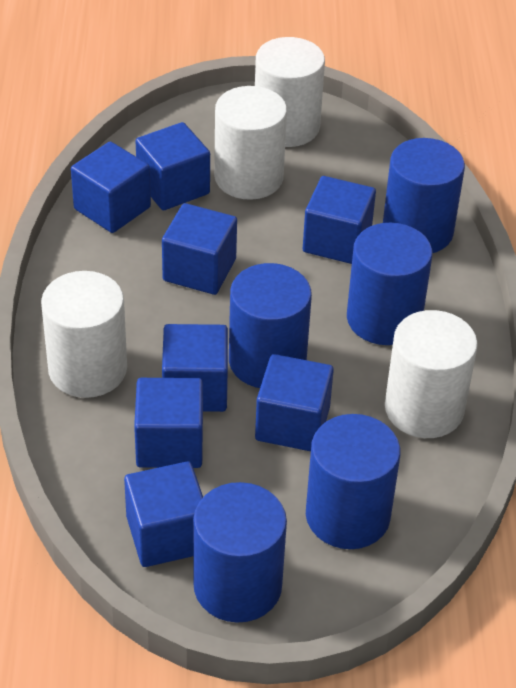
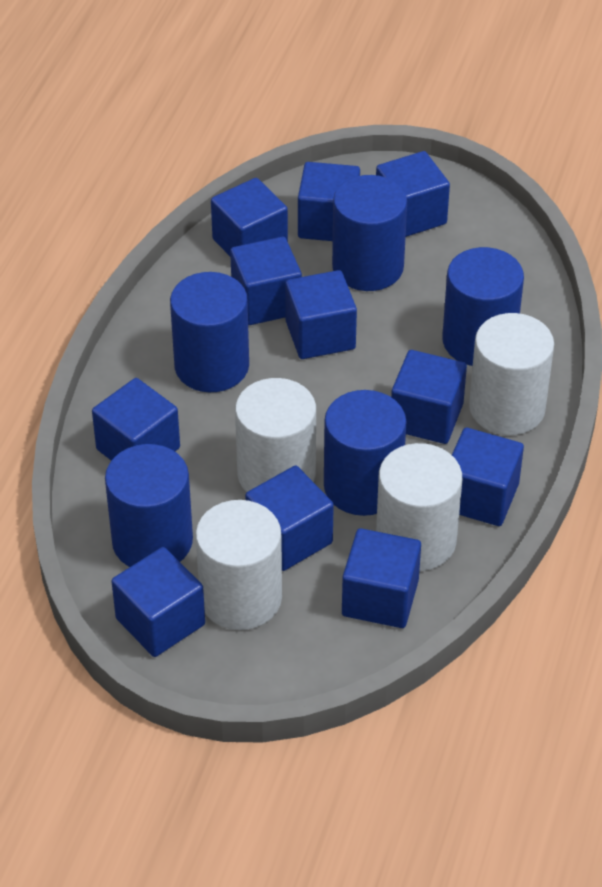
blue cube: [71,141,151,233] [124,461,203,567] [134,378,203,468] [136,122,210,210] [162,203,237,295] [162,324,228,412] [255,354,334,451] [303,176,376,264] = 8 -> [92,378,180,461] [111,547,205,657] [211,178,288,257] [230,237,302,325] [245,466,334,571] [285,270,357,359] [298,162,360,241] [342,528,421,628] [376,151,450,237] [391,350,467,444] [452,428,524,526] = 11

